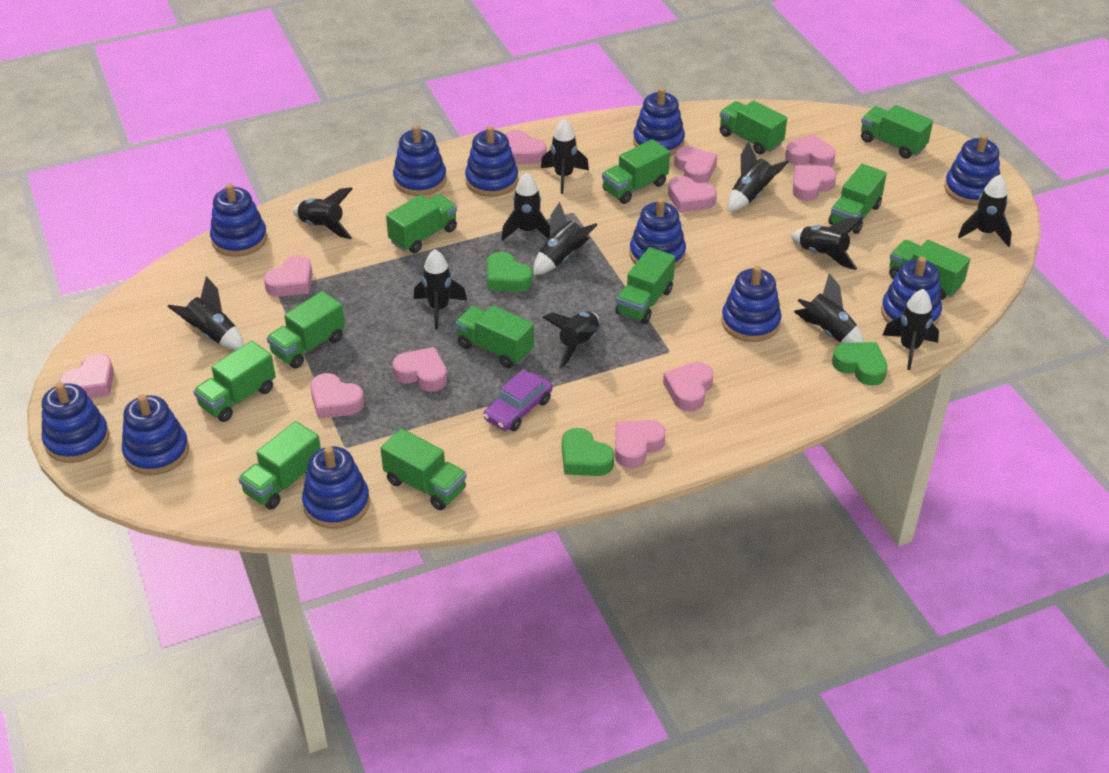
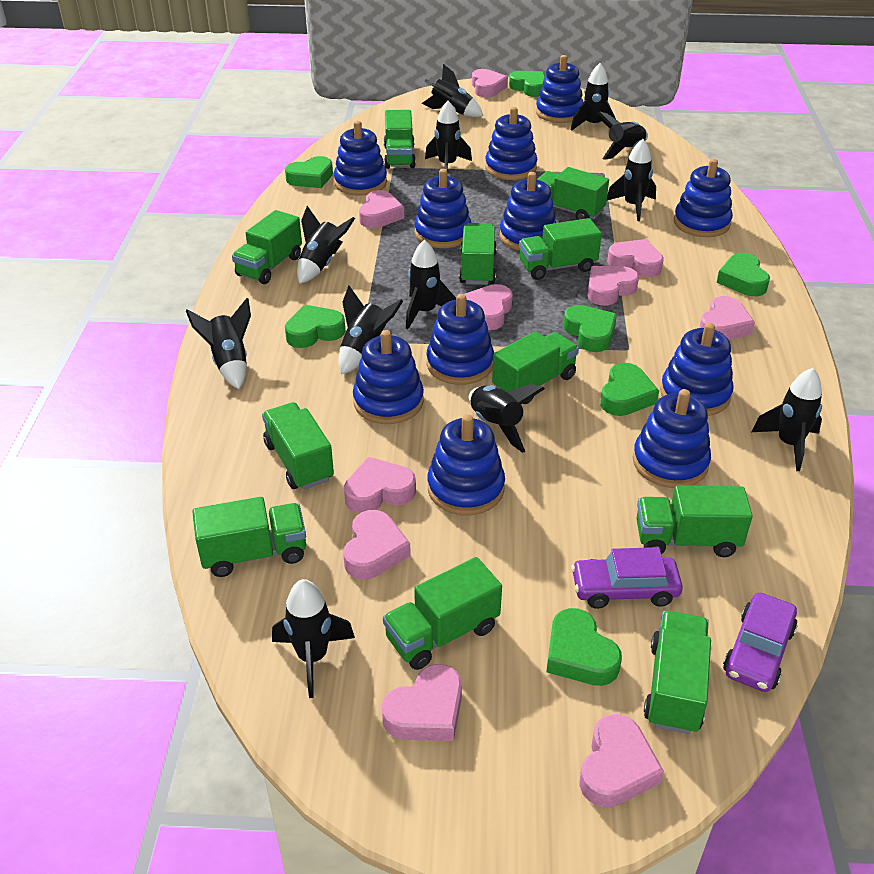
green heart: [487,252,532,292] [562,428,614,476] [832,342,888,386] = 3 -> [285,156,333,188] [285,305,345,348] [509,71,545,97] [546,608,622,686] [563,305,617,352] [600,363,659,416] [717,253,770,296] = 7
green truck: [193,341,276,422] [238,421,321,509] [267,291,345,368] [380,428,467,510] [386,194,457,253] [455,305,534,368] [602,139,670,204] [615,247,675,324] [720,101,787,154] [828,164,887,234] [861,105,933,159] [889,240,970,300] = 12 -> [192,497,306,577] [232,210,302,284] [262,402,334,490] [383,557,502,670] [384,110,416,169] [459,223,497,285] [492,331,579,404] [519,218,602,280] [537,167,609,220] [636,485,753,557] [644,611,711,734] = 11
pink heart: [59,354,114,398] [264,255,312,297] [310,373,364,419] [393,347,447,392] [505,130,547,164] [615,420,666,468] [663,362,714,411] [668,176,717,213] [674,146,717,183] [785,134,836,167] [793,165,837,201] = 11 -> [343,510,411,580] [344,457,416,513] [359,190,404,228] [382,664,462,741] [465,284,513,330] [472,69,508,97] [579,714,664,808] [588,266,639,306] [607,239,664,277] [699,296,755,340] = 10
purple car: [483,370,552,431] = 1 -> [571,547,683,609] [723,592,797,692] = 2

